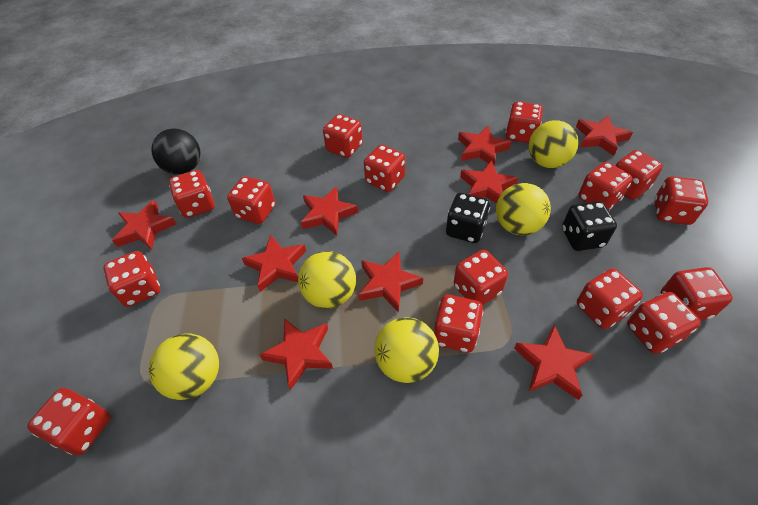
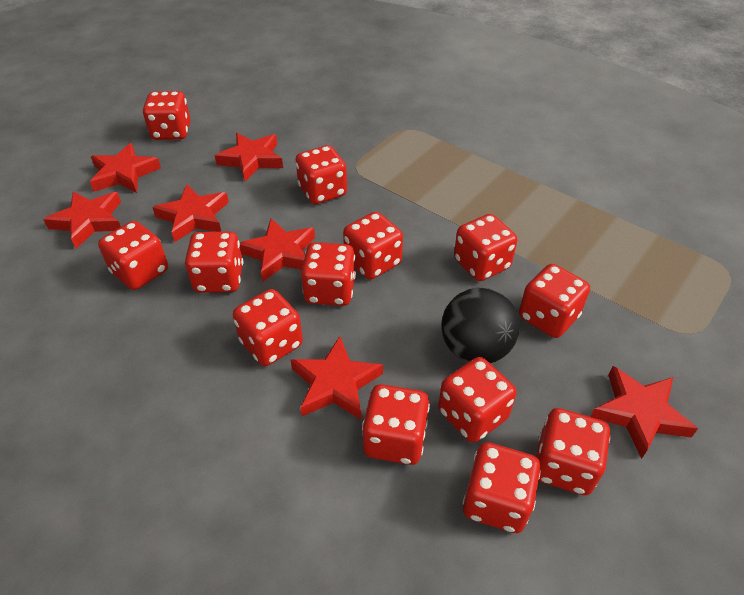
black dice: [446,193,490,243] [562,201,617,251] = 2 -> none = 0
red dice: [27,388,111,455] [103,251,160,307] [169,170,215,218] [227,176,275,224] [323,114,363,158] [364,145,405,192] [434,295,483,353] [454,250,508,305] [506,101,543,143] [577,268,643,329] [578,162,633,210] [616,150,663,200] [627,292,701,354] [654,176,708,225] [660,267,733,320] = 15 -> [98,221,168,290] [143,91,191,140] [185,231,243,293] [233,289,303,366] [295,145,347,204] [301,242,356,306] [343,212,403,280] [362,384,430,465] [438,357,516,443] [454,214,517,281] [463,442,541,533] [519,264,590,338] [536,408,611,495] = 13
red star: [112,200,176,250] [242,235,306,292] [260,318,333,390] [300,186,358,236] [358,251,423,313] [458,126,511,165] [460,160,518,203] [514,325,595,400] [576,115,633,156] = 9 -> [43,191,121,248] [90,143,161,193] [152,184,229,242] [215,133,283,181] [240,218,315,282] [291,336,383,420] [590,366,698,459] = 7
yellow ball: [149,333,219,400] [298,251,356,309] [374,317,439,383] [496,183,551,235] [529,120,578,168] = 5 -> none = 0

